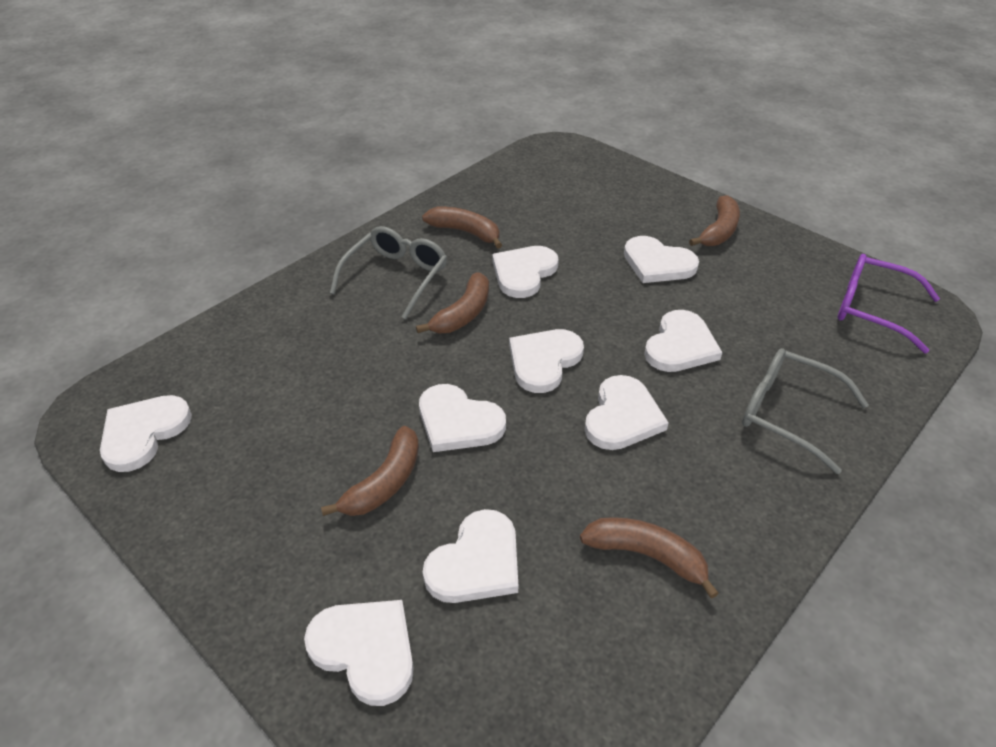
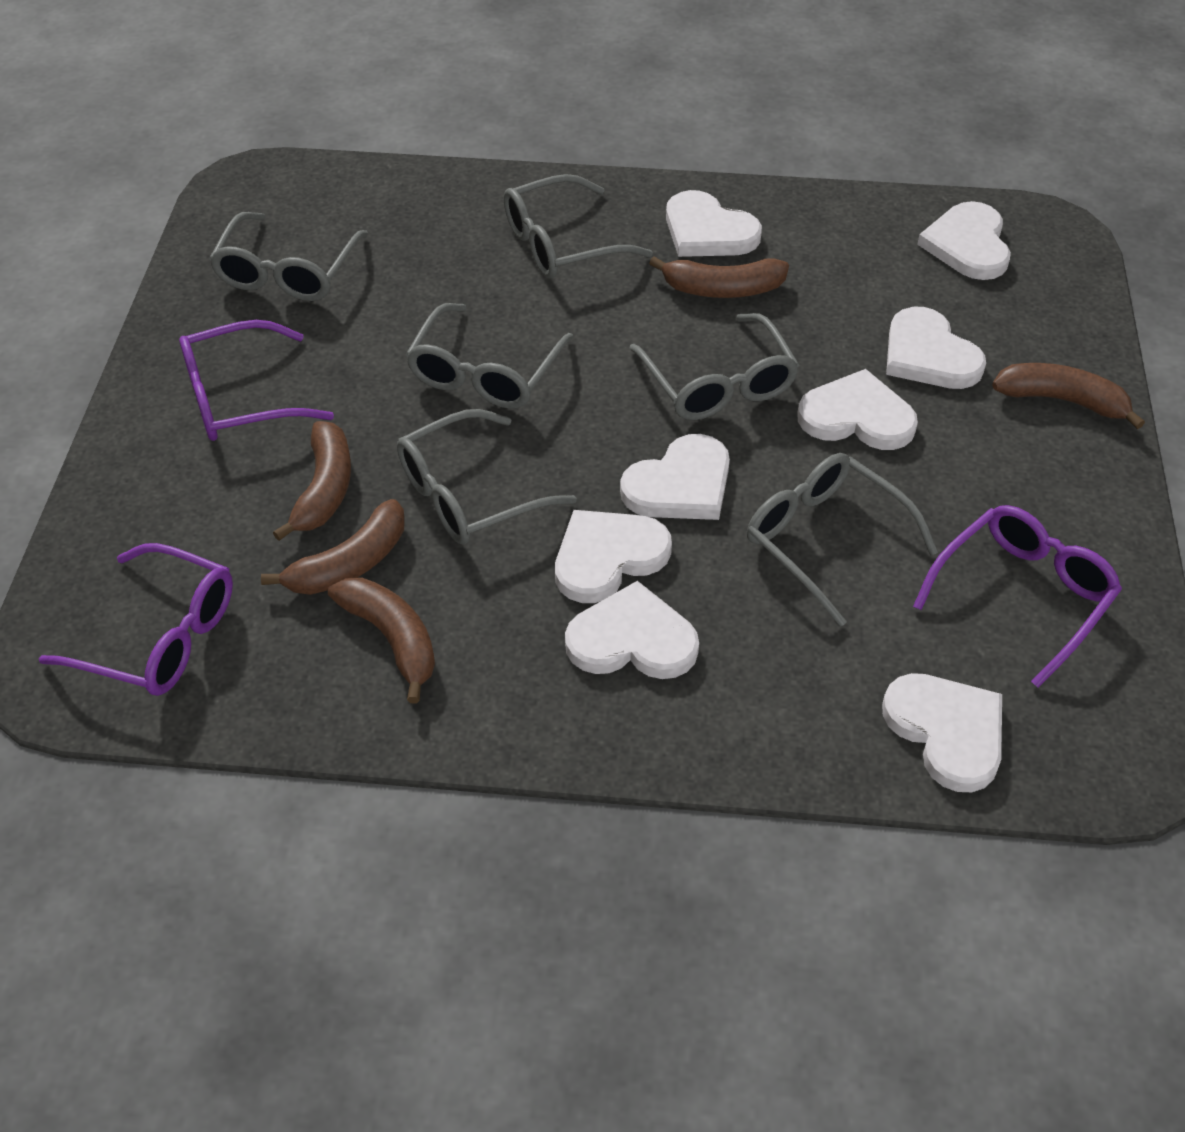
grey glasses: [330,226,447,319] [742,348,869,474] = 2 -> [209,212,368,301] [397,409,577,545] [406,303,574,409] [503,174,653,278] [629,313,799,420] [747,453,938,627] = 6
purple glasses: [837,254,940,353] = 1 -> [39,543,233,696] [179,320,334,441] [913,505,1122,687] = 3
white heart: [100,395,192,472] [304,600,414,706] [419,384,506,452] [423,509,518,603] [492,246,559,298] [509,329,584,393] [585,375,669,450] [624,236,699,283] [644,310,723,372] = 9 -> [555,510,672,603] [565,581,699,679] [620,434,730,520] [666,190,762,257] [797,369,918,450] [882,673,1002,792] [886,307,986,389] [917,201,1011,280] = 8

